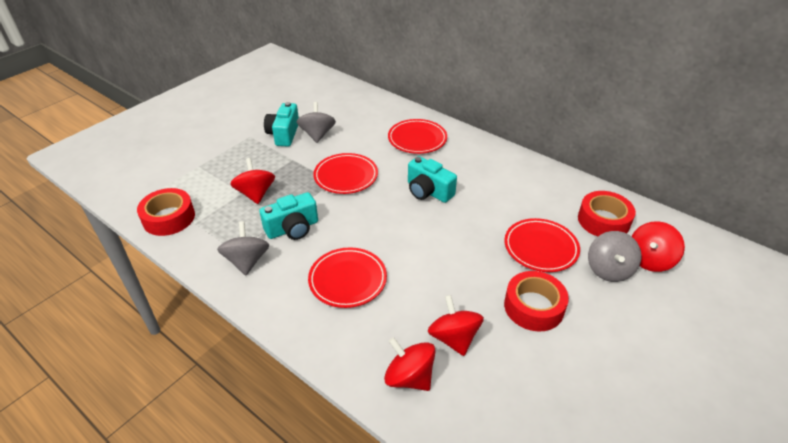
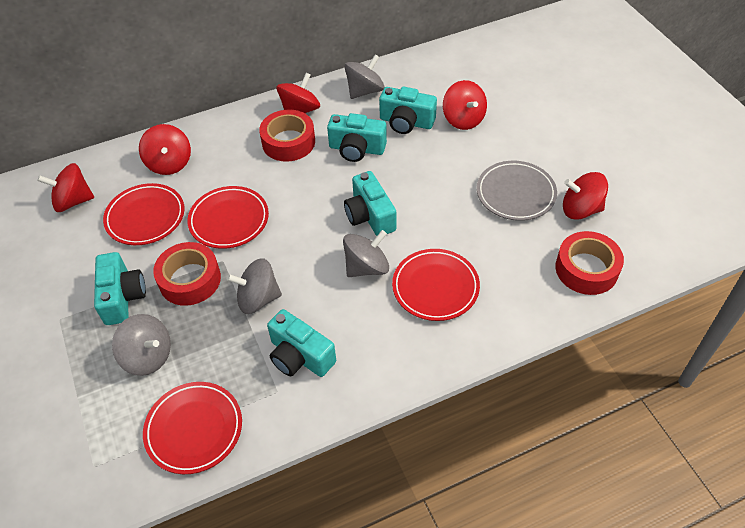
grey plate: none = 0 -> [477,161,557,221] = 1
grey spinning top: [217,222,269,275] [297,102,336,143] [588,231,641,282] = 3 -> [112,314,171,376] [227,258,282,314] [343,230,389,277] [344,54,385,99] = 4
red spinning top: [230,158,275,204] [384,337,436,391] [428,295,484,356] [631,221,685,272] = 4 -> [37,163,94,212] [139,124,191,175] [277,73,320,113] [443,80,487,130] [563,172,608,220] = 5
turquoise camera: [259,192,318,240] [264,102,299,146] [408,156,457,203] = 3 -> [94,252,146,325] [267,309,336,377] [327,113,387,162] [344,171,396,236] [379,87,437,134] = 5

